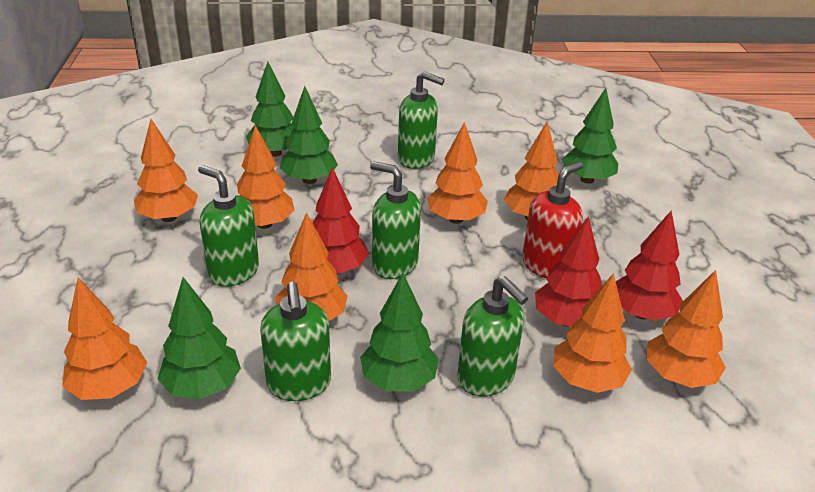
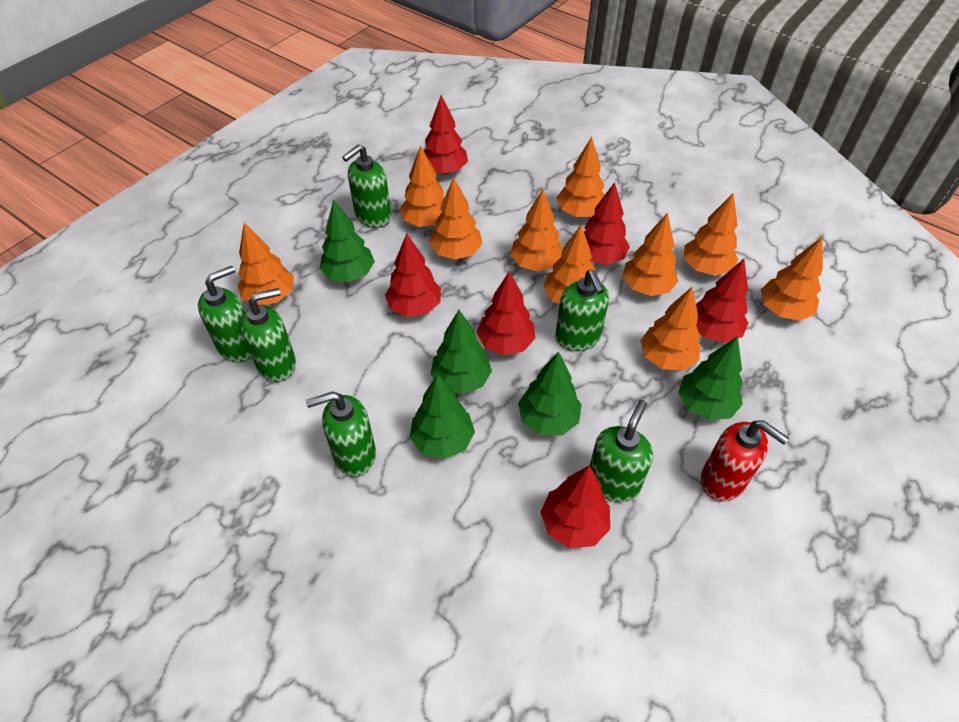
green soap dispenser: [198,165,259,287] [260,282,331,401] [370,161,421,279] [398,71,445,169] [457,276,528,396] = 5 -> [198,266,252,363] [240,288,296,382] [306,391,376,477] [342,144,391,228] [555,270,609,351] [589,400,653,502] = 6
orange tree: [62,278,147,400] [134,119,198,222] [237,125,294,229] [275,212,348,321] [427,122,488,224] [504,121,559,220] [553,273,632,393] [646,270,726,388] = 8 -> [238,223,294,305] [400,146,444,227] [429,177,482,259] [510,189,563,272] [543,225,596,304] [557,137,605,217] [622,213,678,296] [640,287,701,371] [684,193,738,276] [761,237,823,321] = 10
red tree: [312,167,369,274] [535,217,602,327] [616,210,683,321] = 3 -> [385,233,441,317] [424,95,468,175] [476,271,535,355] [540,466,610,548] [584,182,630,265] [696,259,748,343] = 6

